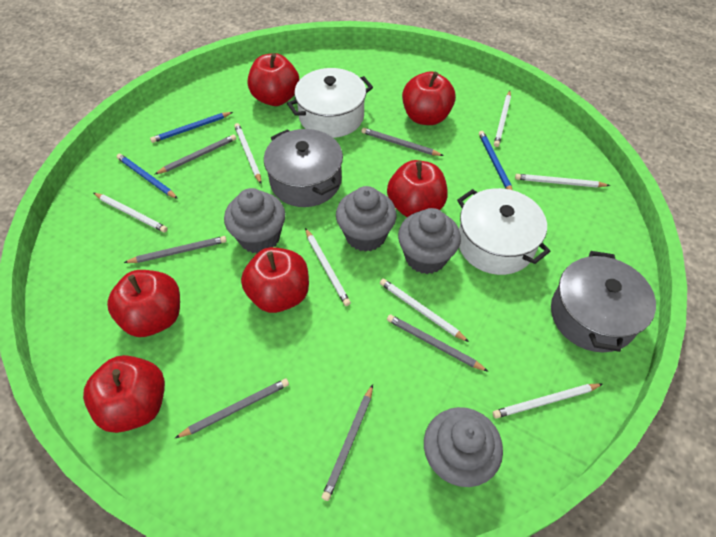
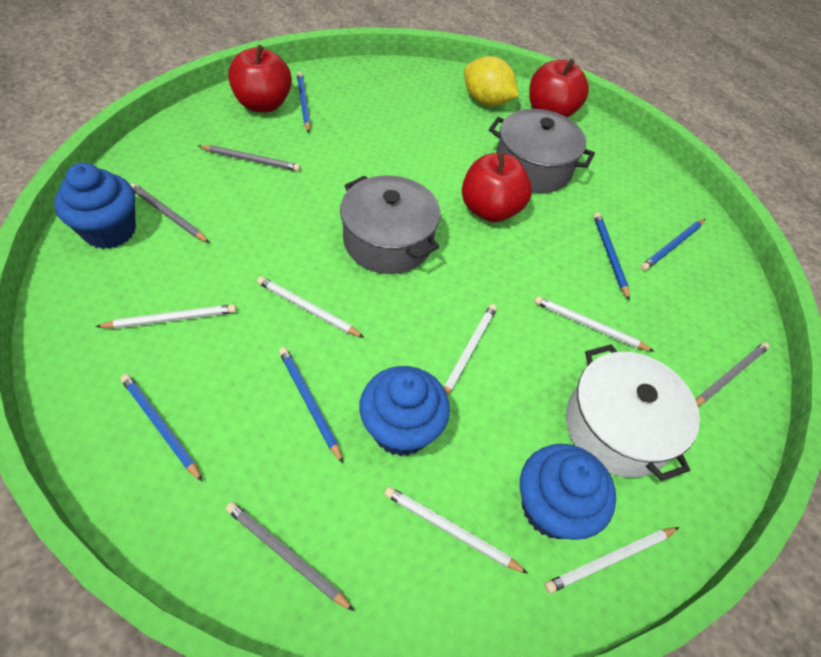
blue cupcake: none = 0 -> [54,163,136,249] [359,366,450,456] [520,444,616,540] = 3
blue pencil: [117,154,178,199] [150,112,233,143] [479,131,512,190] = 3 -> [120,374,203,482] [279,347,343,464] [297,72,311,133] [594,213,630,301] [641,219,705,271] = 5
grey cupcake: [224,188,285,253] [336,186,397,252] [398,208,461,274] [424,407,503,487] = 4 -> none = 0
grey pencil: [124,236,227,263] [155,134,236,174] [175,379,289,438] [322,385,373,501] [361,128,444,156] [387,314,489,372] = 6 -> [130,183,210,243] [198,145,301,171] [226,502,354,611] [696,342,770,406] = 4
red apple: [83,355,165,433] [107,270,180,337] [241,247,309,313] [248,53,299,106] [387,160,448,217] [402,71,456,125] = 6 -> [228,45,292,112] [462,152,532,222] [529,59,589,118] = 3
white pencil: [94,193,168,232] [234,123,262,184] [305,228,351,306] [380,279,469,342] [493,383,603,419] [494,91,511,147] [515,174,610,187] = 7 -> [95,304,236,329] [257,276,364,338] [384,487,528,574] [443,304,497,396] [534,296,654,351] [544,527,679,593] = 6
white pot: [287,68,373,138] [457,188,551,275] = 2 -> [566,344,700,481] = 1
yellow lemon: none = 0 -> [464,56,519,106] = 1

